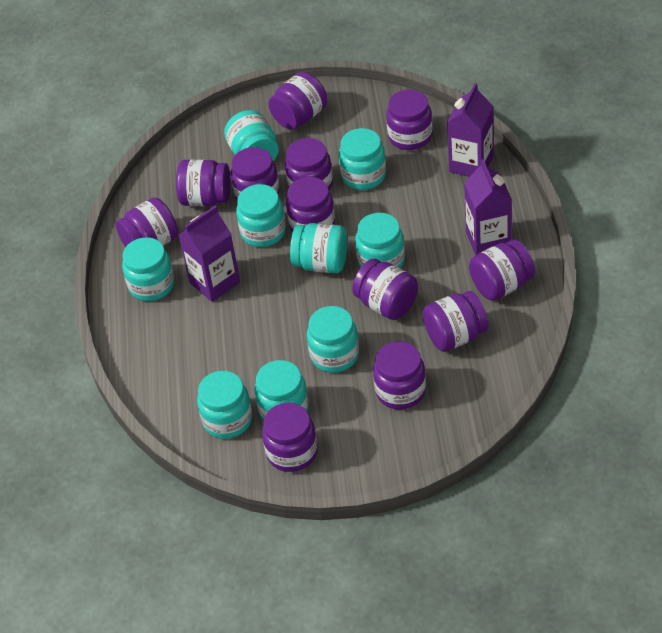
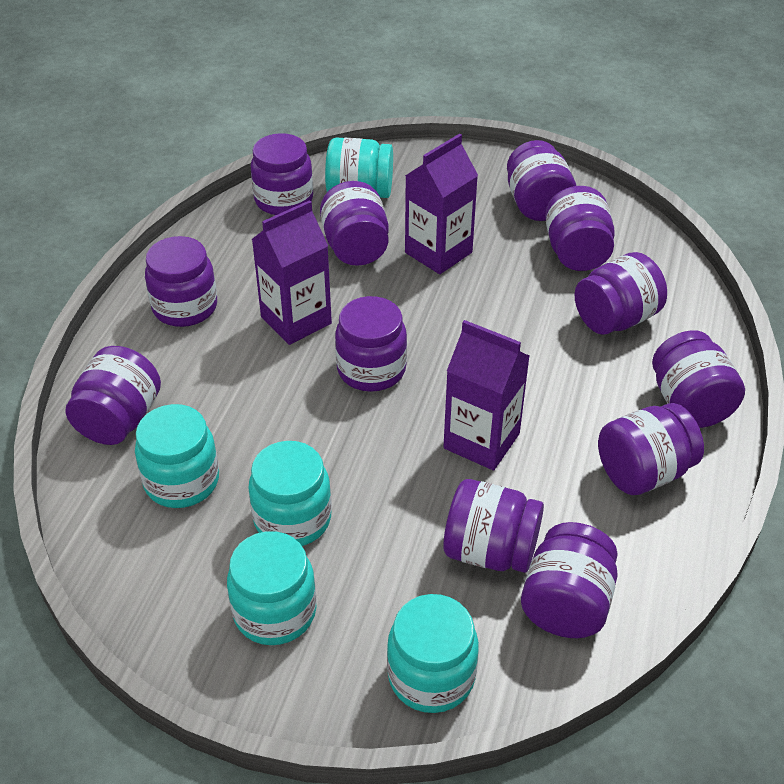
turquoise jar: [122,237,174,301] [197,371,252,439] [224,110,279,161] [236,184,286,247] [255,360,309,421] [290,223,347,273] [307,306,359,373] [339,128,386,190] [355,213,405,268] = 9 -> [135,404,219,508] [227,531,317,645] [248,441,332,546] [325,138,393,198] [387,594,479,713] = 5

